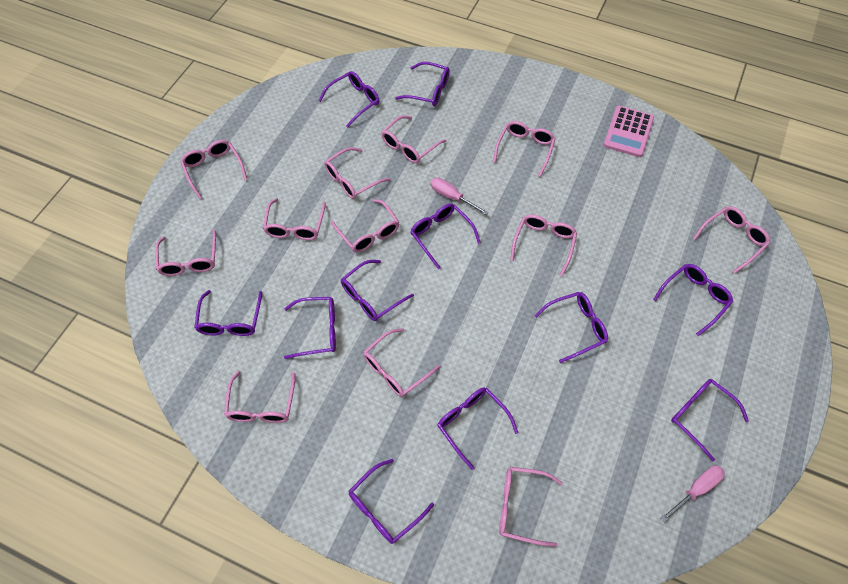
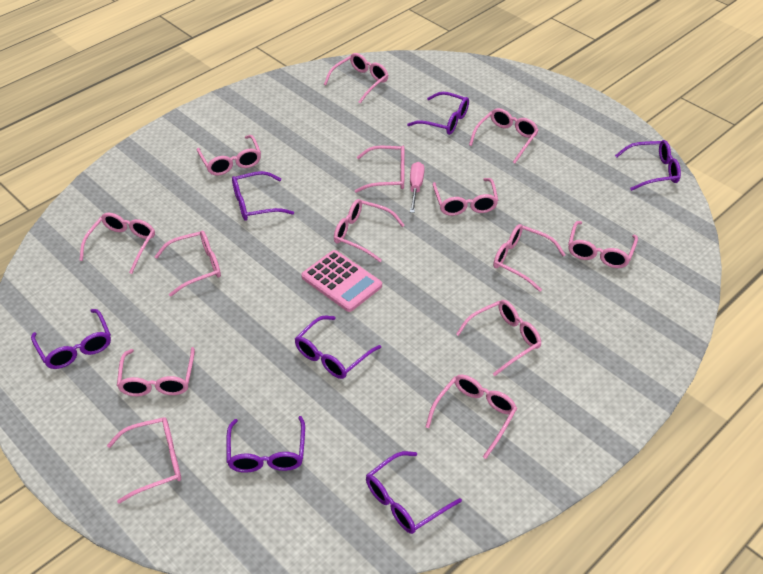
pink glasses: [155,230,216,276] [180,140,247,199] [224,371,296,423] [263,198,326,240] [324,147,391,199] [331,199,399,252] [363,328,441,397] [381,115,446,163] [493,121,556,177] [499,467,563,547] [510,215,577,276] [693,206,770,274] = 12 -> [79,213,155,274] [107,417,181,504] [117,347,195,396] [154,231,221,297] [197,135,261,176] [324,53,388,103] [334,199,405,262] [355,146,405,193] [426,375,517,459] [433,178,498,216] [456,300,541,376] [469,108,539,163] [493,224,566,292] [568,221,638,268] = 14
pink screwdriver: [431,178,489,215] [661,465,725,522] = 2 -> [410,162,424,213] = 1
purple glasses: [194,290,262,336] [284,297,336,359] [319,71,380,128] [341,260,414,321] [349,459,434,544] [395,62,450,106] [410,203,481,269] [438,388,518,470] [534,292,608,363] [653,264,733,336] [671,379,749,461] = 11 -> [31,309,111,369] [226,416,305,473] [232,171,294,221] [295,316,381,379] [366,451,462,534] [407,92,469,135] [615,140,681,191] = 7

